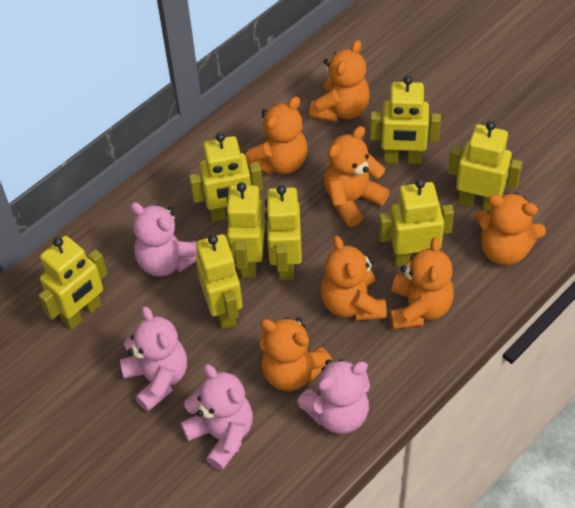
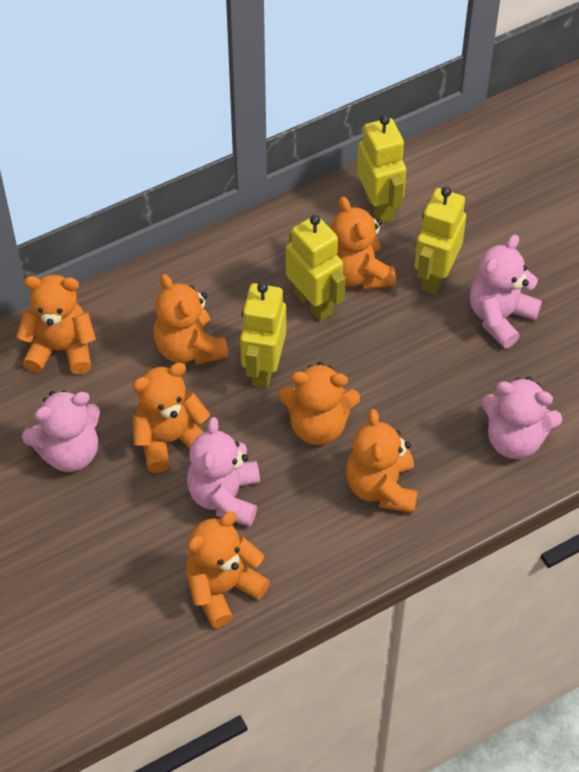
yellow robot: [39,236,107,330] [189,133,263,222] [196,234,243,329] [225,182,265,278] [265,185,302,280] [370,76,441,164] [379,179,454,266] [448,121,522,211] = 8 -> [240,282,286,389] [286,215,346,321] [357,115,406,223] [415,187,466,294] = 4

